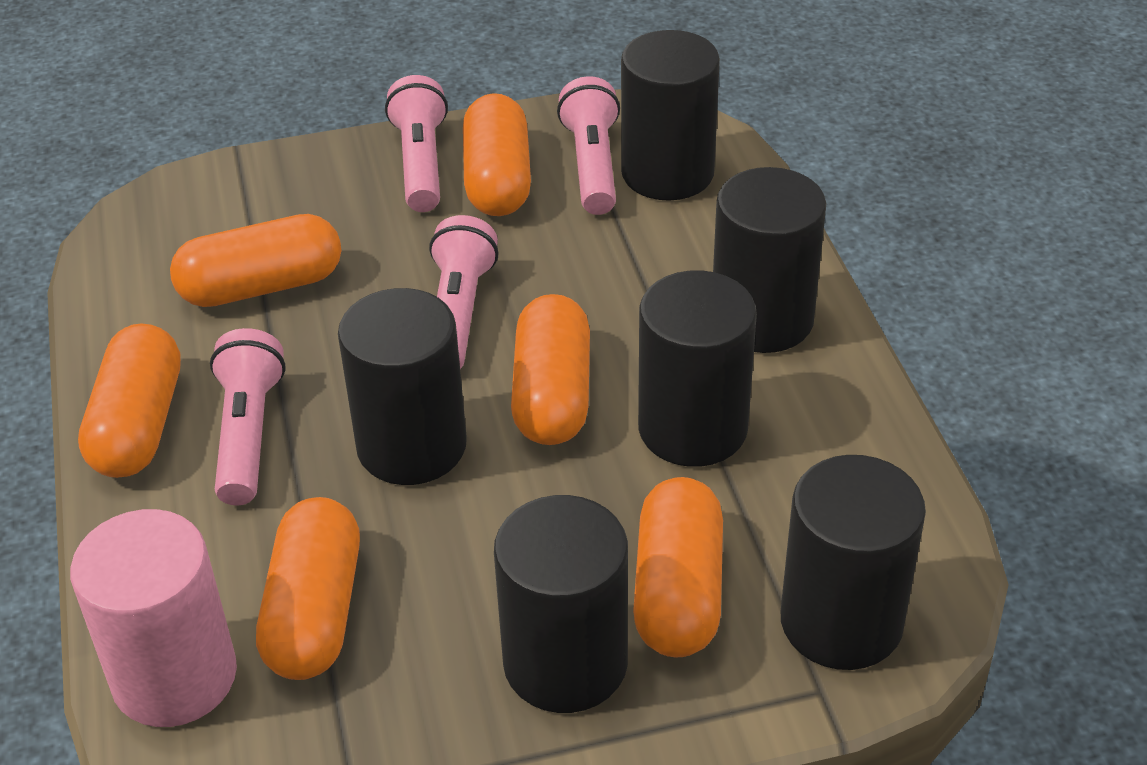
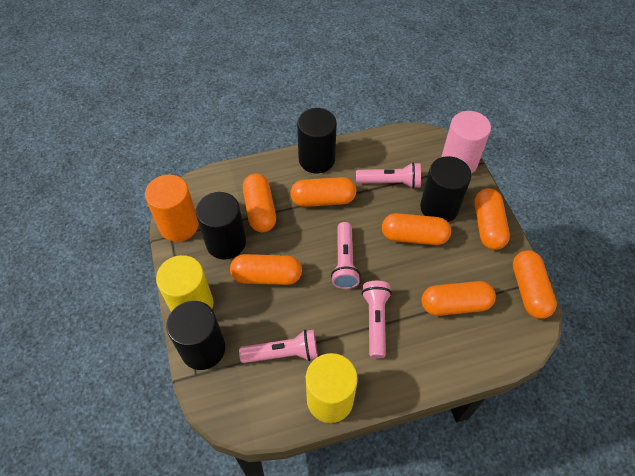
black cylinder: [338,288,467,485] [494,495,628,713] [621,30,720,201] [638,270,757,467] [713,167,826,353] [781,455,926,670] = 6 -> [166,301,225,370] [196,192,246,260] [297,108,337,174] [420,156,472,222] = 4
orange capsule: [78,323,181,478] [170,214,341,307] [256,497,360,680] [463,93,531,216] [511,294,590,445] [633,477,723,657] = 6 -> [230,254,302,285] [243,173,276,232] [290,177,356,207] [382,213,451,245] [422,281,496,316] [474,188,510,250] [513,250,557,319] = 7
orange cylinder: none = 0 -> [145,175,199,242] = 1
yellow cylinder: none = 0 -> [156,255,214,312] [306,353,358,423] = 2

